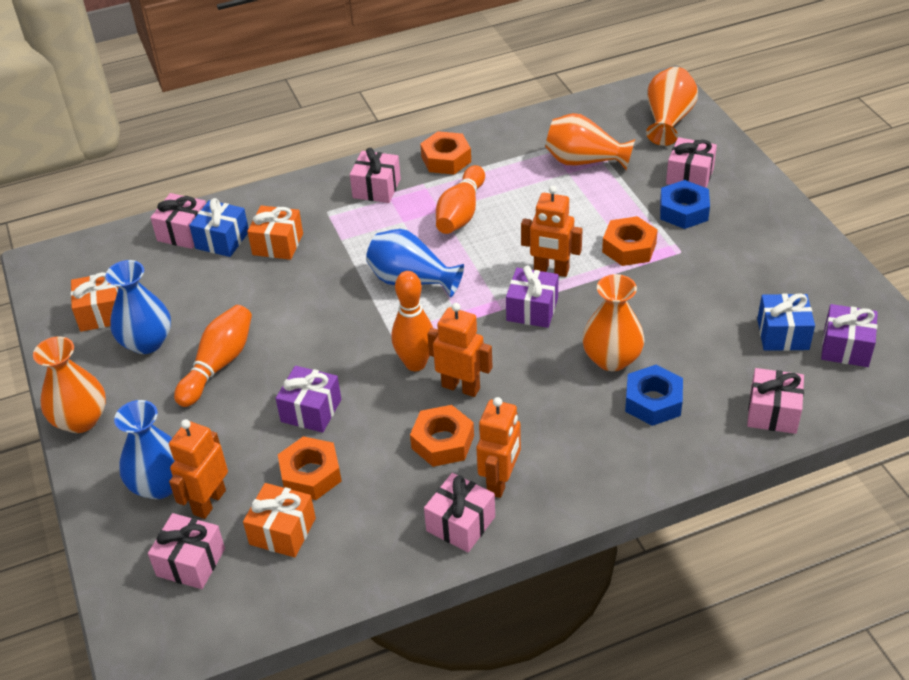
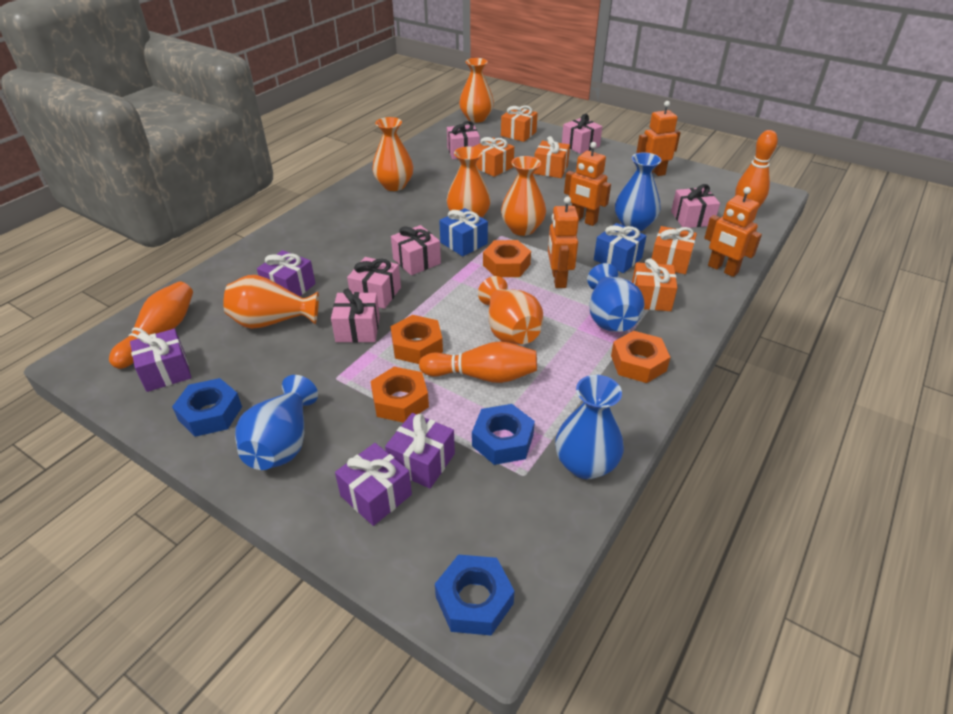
blue nut: [625,365,683,426] [660,180,710,229] = 2 -> [172,378,242,437] [435,554,515,635] [472,404,535,465] = 3
blue vase: [106,260,171,354] [114,400,175,499] [366,229,464,297] = 3 -> [235,375,318,470] [555,375,624,479] [587,263,645,332] [615,152,661,231] = 4
orange gift: [71,272,119,332] [243,483,316,558] [247,206,303,260] = 3 -> [474,137,514,177] [501,106,538,142] [533,136,570,178] [632,258,678,311] [651,226,697,274] = 5
orange vase: [33,336,106,433] [545,113,635,170] [582,274,645,371] [646,67,698,146] = 4 -> [223,275,319,329] [372,117,413,191] [447,146,491,217] [459,58,494,123] [478,276,543,345] [501,156,546,236] = 6
purple gift: [275,366,341,433] [506,266,559,328] [821,304,878,367] = 3 -> [130,329,191,392] [257,250,316,296] [335,443,412,526] [385,413,455,489] = 4

